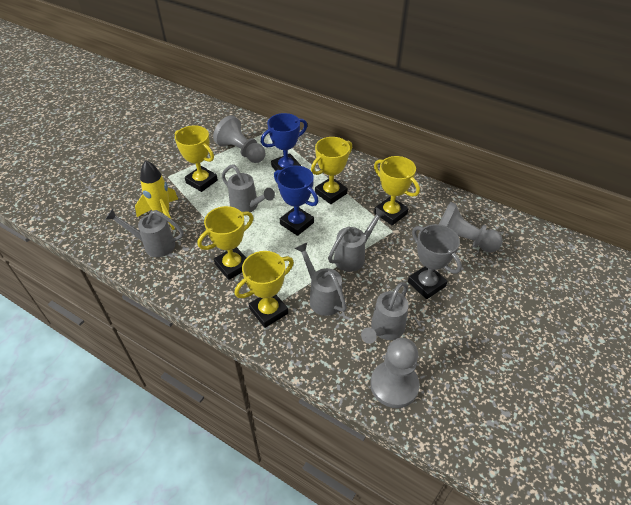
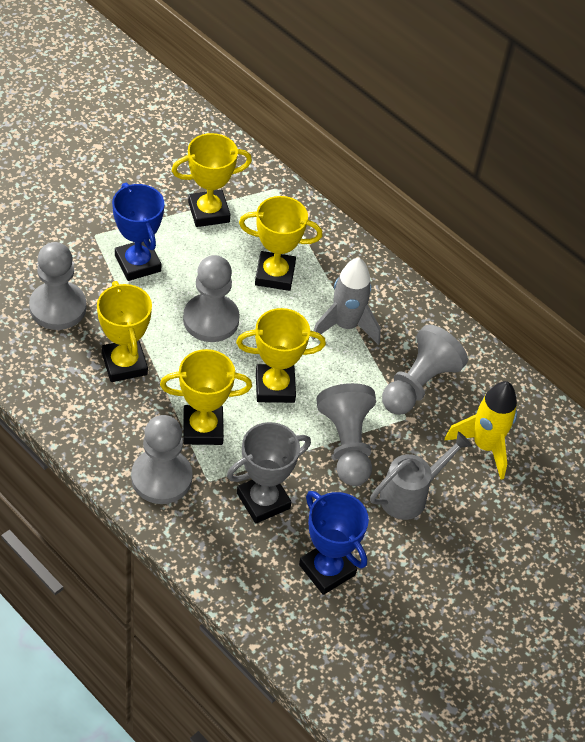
grey pawn: [213,115,266,163] [370,338,420,408] [439,202,503,252] = 3 -> [29,242,87,330] [131,415,193,504] [183,255,240,342] [316,383,376,486] [382,324,468,415] = 5
grey rocket: none = 0 -> [311,258,381,345] = 1
grey watering can: [105,209,184,257] [222,164,275,212] [295,243,347,316] [328,207,387,272] [361,282,409,344] = 5 -> [370,431,472,520] = 1

